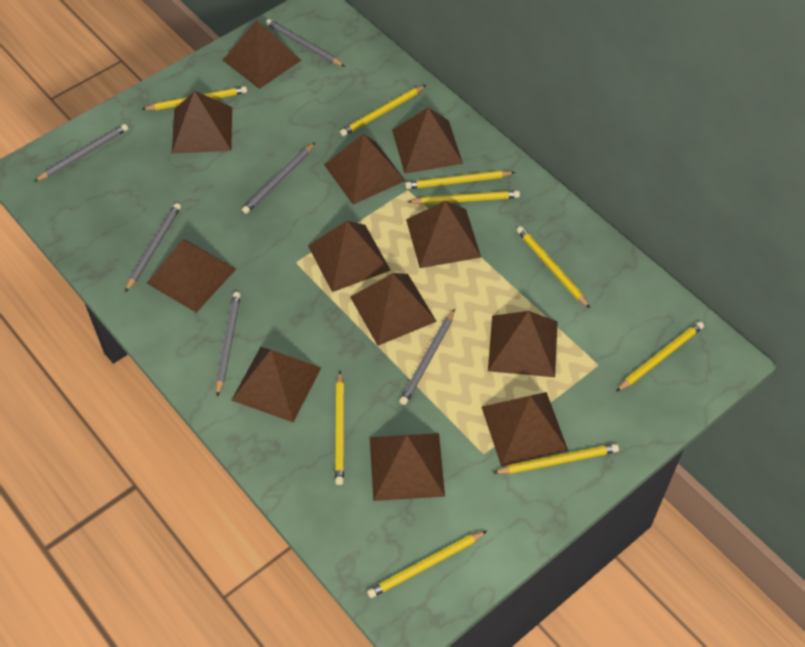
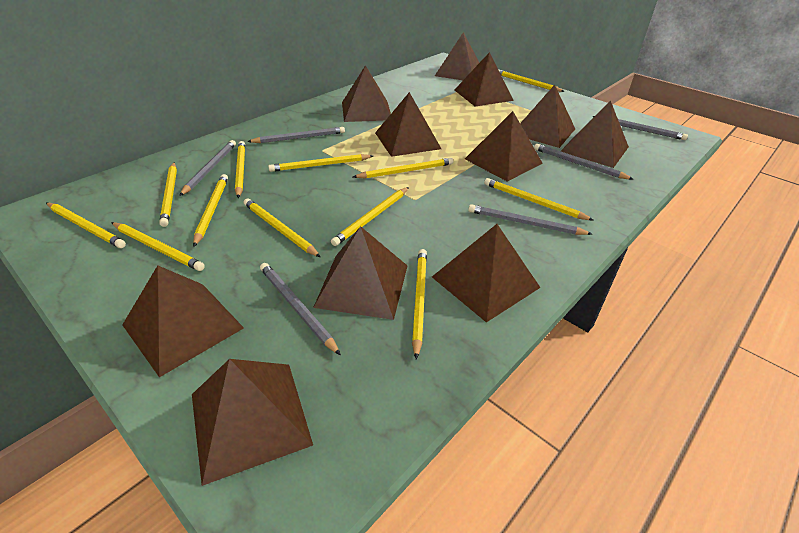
brown pyramid: [147,239,236,313] [172,91,232,154] [223,20,301,89] [231,347,321,423] [308,221,391,292] [324,134,405,205] [350,273,437,346] [370,433,445,501] [392,108,463,174] [406,201,481,268] [482,392,568,466] [488,311,558,377] = 12 -> [122,265,244,377] [192,359,313,486] [313,226,407,320] [342,65,391,122] [375,92,441,157] [432,224,540,323] [435,32,479,80] [455,52,514,107] [465,111,543,182] [520,85,575,148] [561,101,629,168] = 11
yellow pencil: [141,86,247,110] [335,371,344,485] [340,85,426,136] [367,531,487,598] [405,170,516,189] [408,190,520,205] [493,444,619,474] [517,226,590,308] [616,321,704,392] = 9 -> [46,202,126,248] [111,222,205,271] [159,162,177,227] [193,174,228,247] [235,141,245,198] [244,198,321,257] [268,154,373,172] [331,187,409,246] [353,158,454,178] [412,249,427,359] [484,178,594,221] [499,70,565,92] = 12

